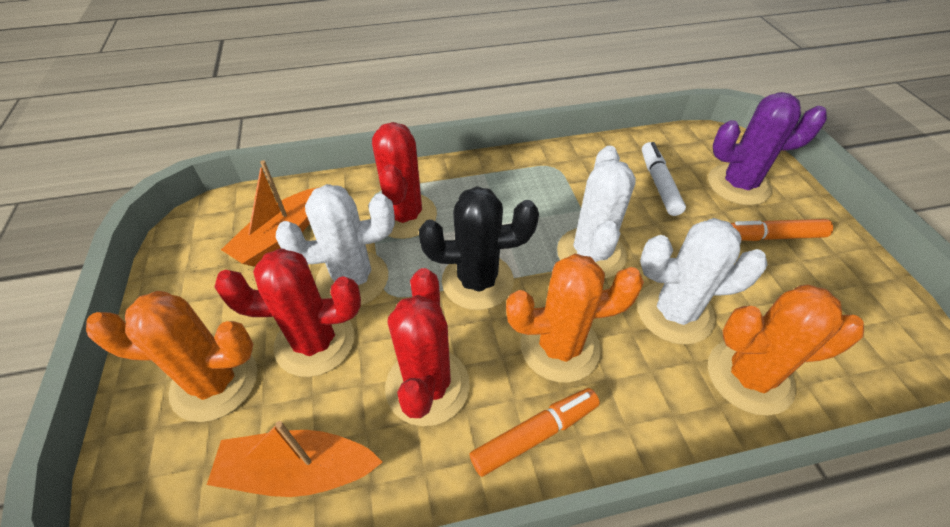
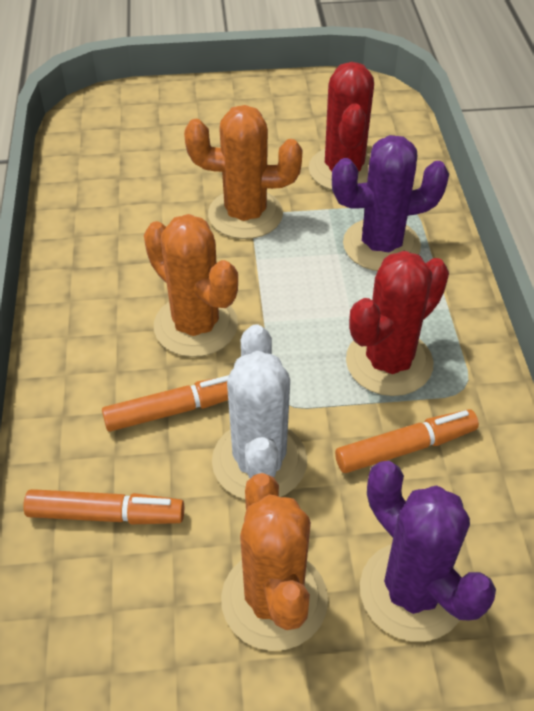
black cactus: [419,186,539,310] = 1 -> none = 0
orange boat: [207,421,382,497] [221,160,320,267] = 2 -> none = 0
orange marker: [470,388,600,477] [731,219,833,241] = 2 -> [23,489,184,525] [102,375,229,432] [335,409,479,473] = 3
purple cactus: [708,92,827,205] = 1 -> [332,135,449,271] [360,461,496,642] = 2
red cactus: [214,248,361,377] [372,122,437,239] [385,268,470,426] = 3 -> [309,62,374,190] [346,251,449,396] = 2
white cactus: [276,184,395,305] [557,146,636,279] [637,218,768,345] = 3 -> [212,325,307,499] = 1
white marker: [642,142,686,216] = 1 -> none = 0

